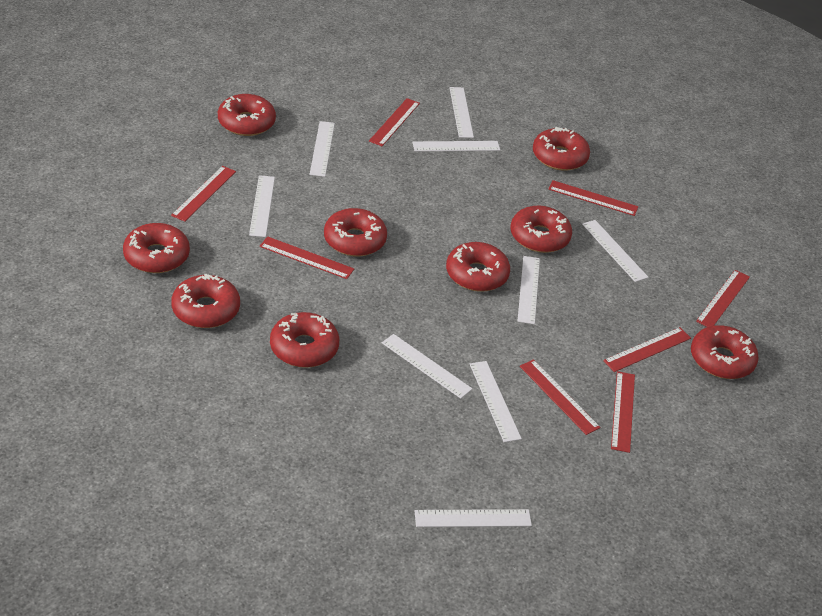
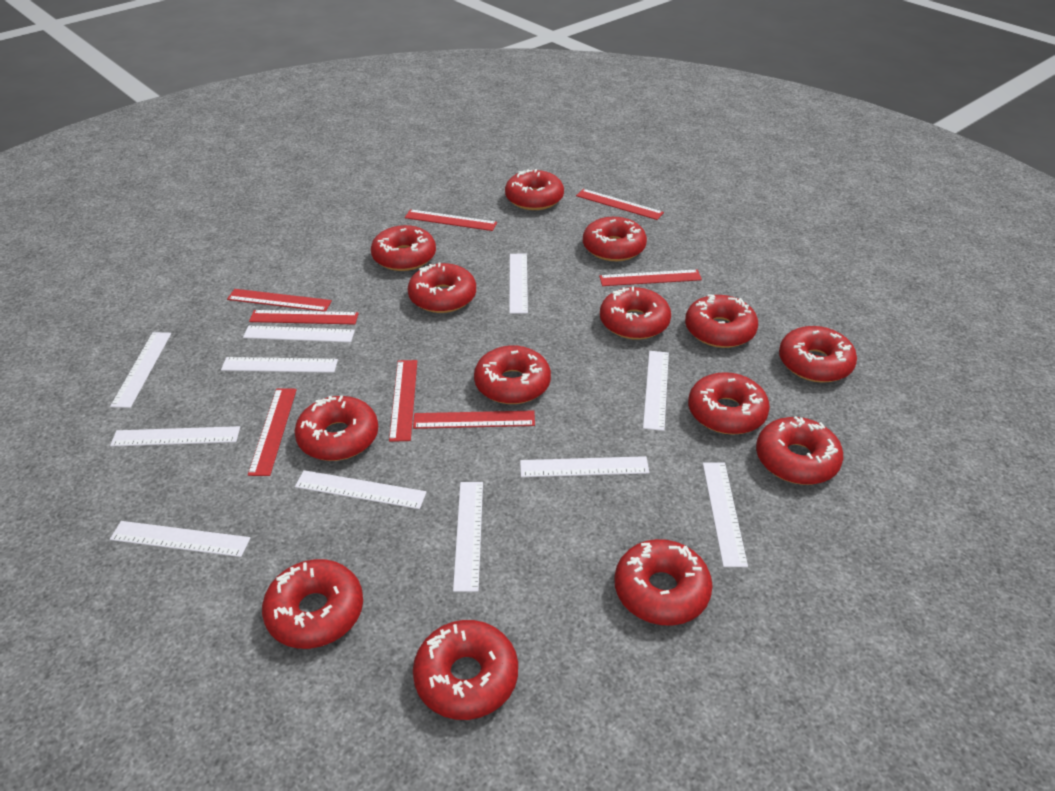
red donut: [123,223,190,273] [171,273,240,328] [218,94,276,136] [270,312,339,368] [324,208,387,256] [446,242,510,292] [510,205,572,253] [533,127,590,171] [691,325,759,379] = 9 -> [262,559,363,649] [295,396,378,461] [371,225,436,271] [408,263,476,313] [413,620,518,720] [474,346,551,404] [505,169,564,210] [583,217,647,261] [600,287,671,340] [614,539,713,626] [685,294,758,348] [688,372,770,435] [756,416,843,485] [779,326,857,383] = 14
white ruler: [249,175,275,237] [310,121,335,177] [382,334,472,399] [412,141,500,152] [415,509,532,527] [449,87,474,138] [470,361,522,442] [517,256,540,324] [582,220,649,282] = 9 -> [110,332,171,408] [110,426,240,447] [110,521,250,557] [221,357,338,373] [243,326,355,342] [295,470,427,509] [453,482,483,592] [509,254,528,314] [520,456,649,477] [643,351,669,431] [703,462,748,567] = 11

